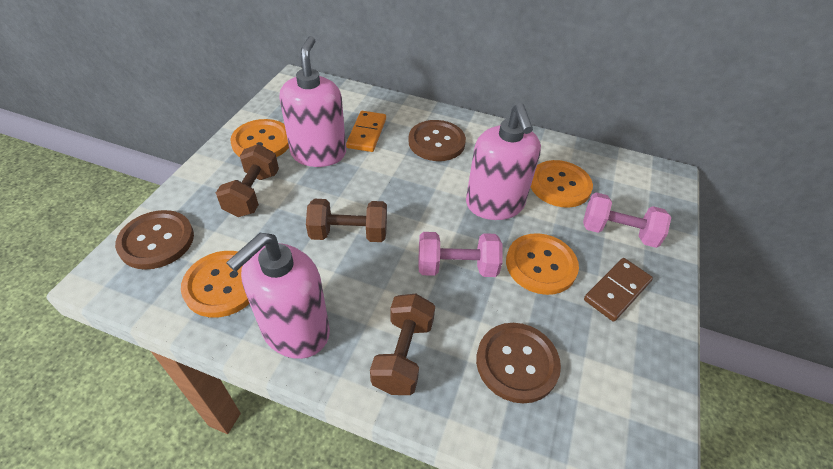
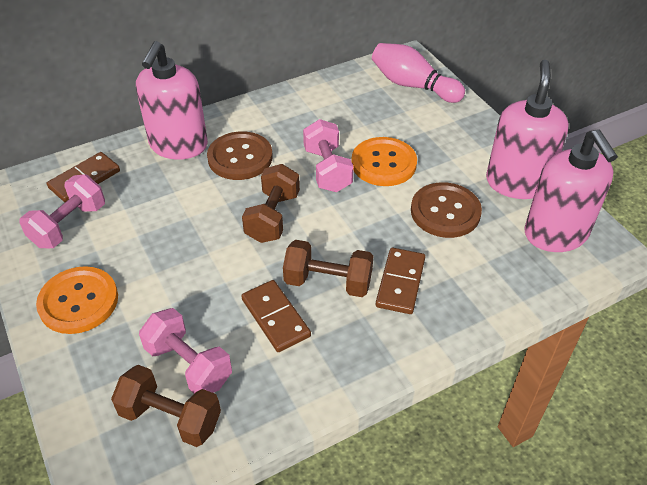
brown button: [115,210,194,270] [408,120,466,161] [476,323,561,404] = 3 -> [207,131,273,180] [411,182,482,238] = 2
brown domino: [584,258,653,322] = 1 -> [47,152,120,202] [242,280,311,352] [376,248,425,314] = 3
orange button: [181,251,250,317] [230,119,289,157] [506,233,579,295] [531,160,593,208] = 4 -> [36,266,118,334] [351,137,417,186] = 2
orange domino: [346,111,386,152] = 1 -> none = 0
pink bowling pin: none = 0 -> [372,43,465,103] = 1
pink dumbbell: [418,232,503,277] [583,192,671,248] = 2 -> [19,174,105,248] [139,308,232,394] [303,119,354,192] = 3

